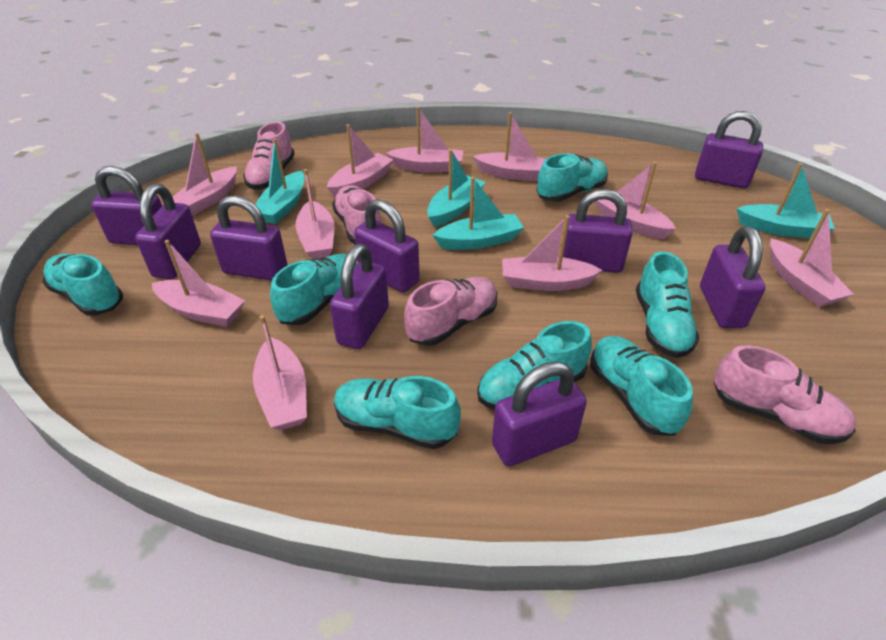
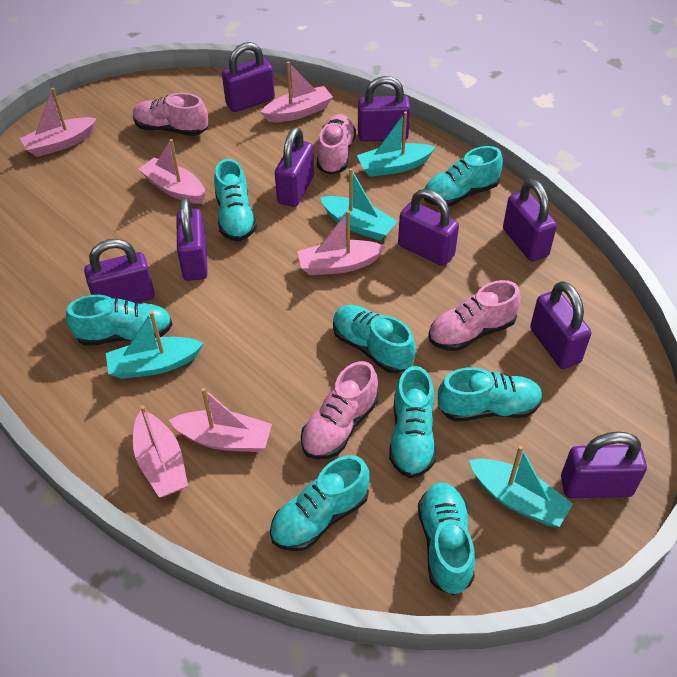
pink boat: [151,240,245,327] [173,133,237,216] [253,315,307,430] [296,169,335,260] [327,124,393,198] [386,106,463,172] [473,112,546,181] [502,215,602,291] [595,162,676,239] [770,209,854,307] = 10 -> [20,88,97,157] [133,405,188,497] [138,139,206,204] [169,388,272,452] [261,61,333,122] [297,210,386,275] = 6
turquoise shoe: [42,254,123,316] [270,254,357,325] [334,376,461,449] [477,321,592,410] [536,153,608,202] [590,336,693,436] [636,251,700,358] = 7 -> [66,295,172,346] [214,159,257,242] [270,455,370,551] [333,305,416,373] [389,366,436,478] [418,482,475,596] [424,146,503,207] [438,367,543,422] = 8

